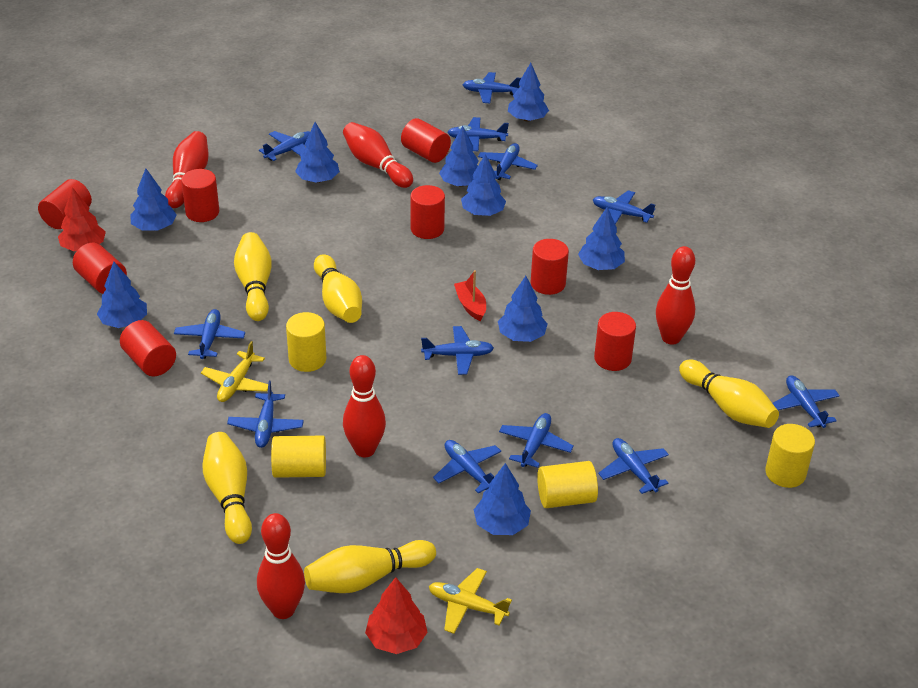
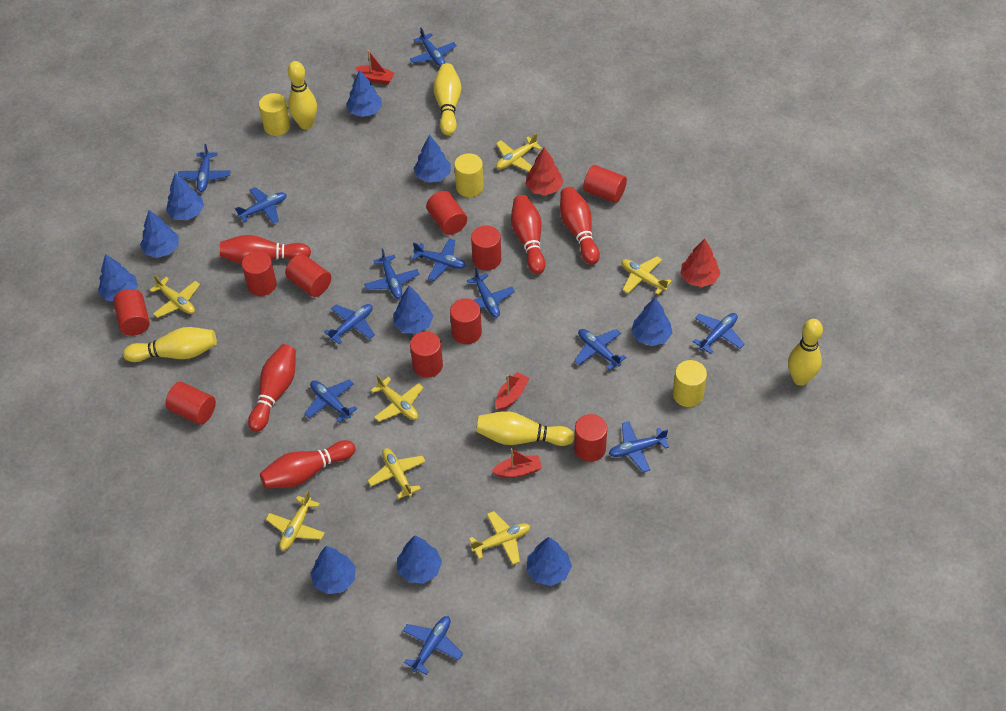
blue tree: [97,262,147,328] [130,168,177,231] [295,122,340,183] [439,126,479,187] [461,154,506,216] [474,463,531,535] [498,276,547,342] [508,63,549,122] [578,207,625,270] = 9 -> [98,254,138,301] [140,210,179,258] [166,173,204,220] [310,546,356,594] [346,69,382,117] [393,286,433,334] [397,535,442,583] [414,135,451,183] [526,537,572,586] [631,297,672,346] = 10
red boat: [454,270,486,321] = 1 -> [355,50,395,85] [491,448,542,478] [496,372,529,411] = 3
red cylinder: [38,179,92,229] [73,243,127,294] [120,320,176,376] [181,169,219,222] [401,118,451,163] [411,185,445,239] [531,239,569,295] [594,312,636,371] = 8 -> [113,289,150,336] [165,382,216,425] [242,251,277,296] [285,254,331,297] [410,331,443,378] [426,191,467,235] [450,298,482,344] [471,226,501,270] [574,414,607,462] [583,165,627,203] = 10
yellow cylinder: [271,436,326,478] [286,312,326,372] [537,461,598,508] [765,424,815,488] = 4 -> [259,93,291,136] [454,153,484,197] [673,360,707,407] = 3
yellow plane: [201,341,268,402] [429,568,512,634] = 2 -> [150,275,200,318] [266,491,325,551] [368,448,426,499] [371,375,424,422] [469,511,530,565] [496,133,542,172] [622,256,672,295] = 7

